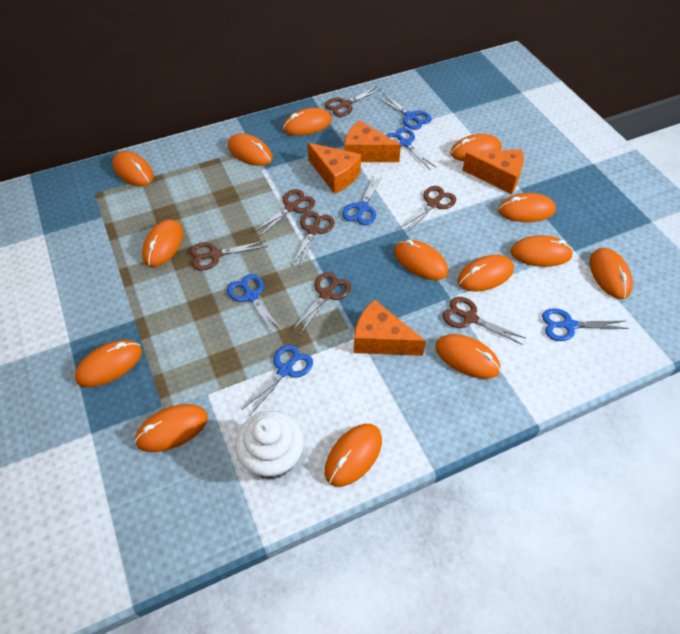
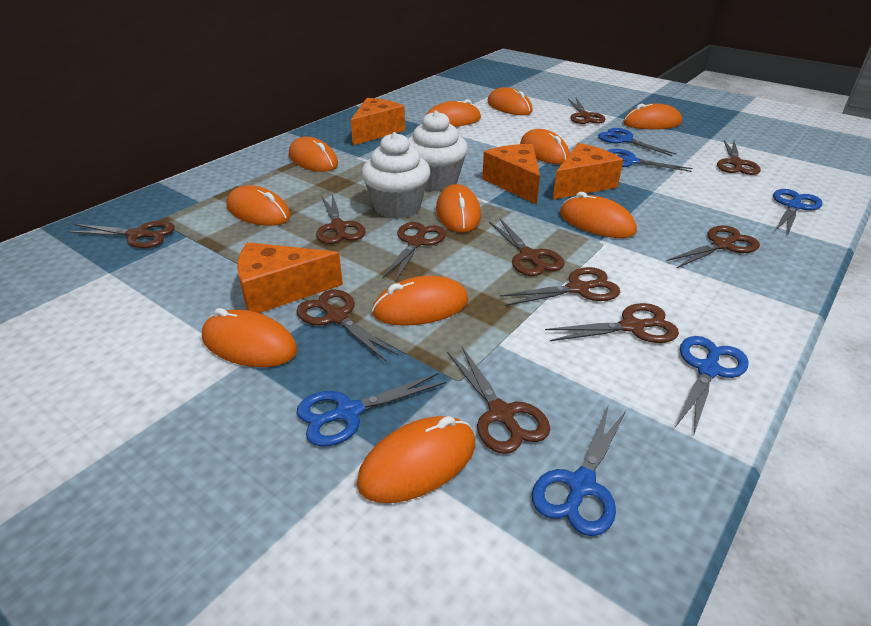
brown scissors: [190,241,267,271] [253,189,315,237] [292,211,334,269] [292,272,351,335] [325,86,382,117] [400,186,456,233] [442,297,526,345] = 7 -> [67,221,175,248] [297,290,399,361] [316,194,366,244] [382,222,446,282] [447,346,550,454] [489,219,565,276] [500,267,620,306] [545,303,679,343] [568,98,606,124] [666,225,760,269] [717,140,761,175] = 11
orange mouse: [75,340,142,387] [112,151,154,186] [134,404,208,452] [142,219,183,267] [228,133,273,166] [283,108,332,136] [325,424,382,487] [394,240,448,280] [436,334,501,379] [450,134,501,161] [457,255,514,292] [498,193,556,222] [511,235,573,267] [590,248,633,299] = 14 -> [202,308,297,367] [226,185,291,226] [289,137,338,172] [357,416,475,503] [372,276,469,326] [425,99,481,127] [436,184,481,233] [487,87,533,115] [520,129,570,164] [560,192,637,238] [623,103,682,129] = 11
white cupcake: [235,411,304,480] = 1 -> [361,132,431,218] [408,110,468,191] = 2

